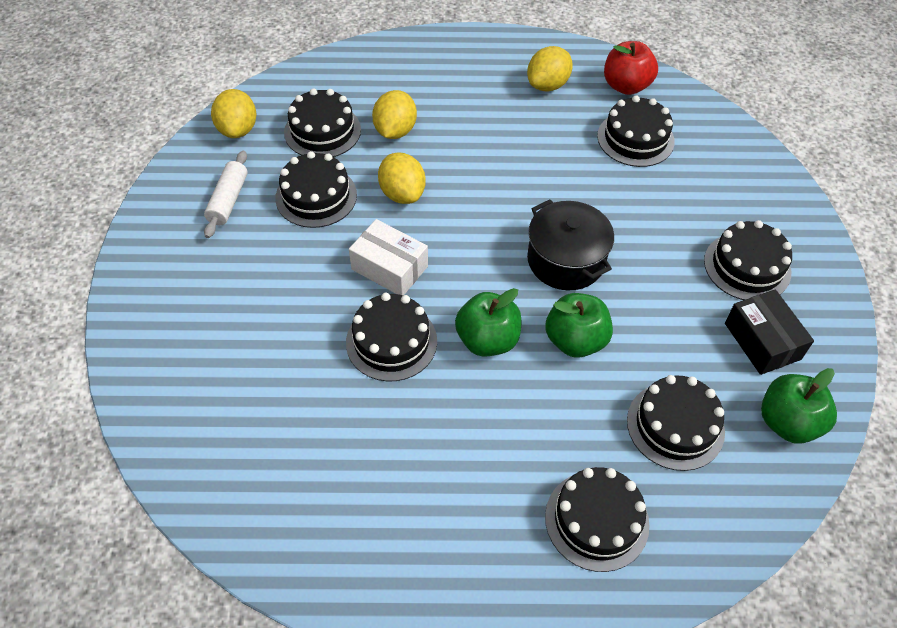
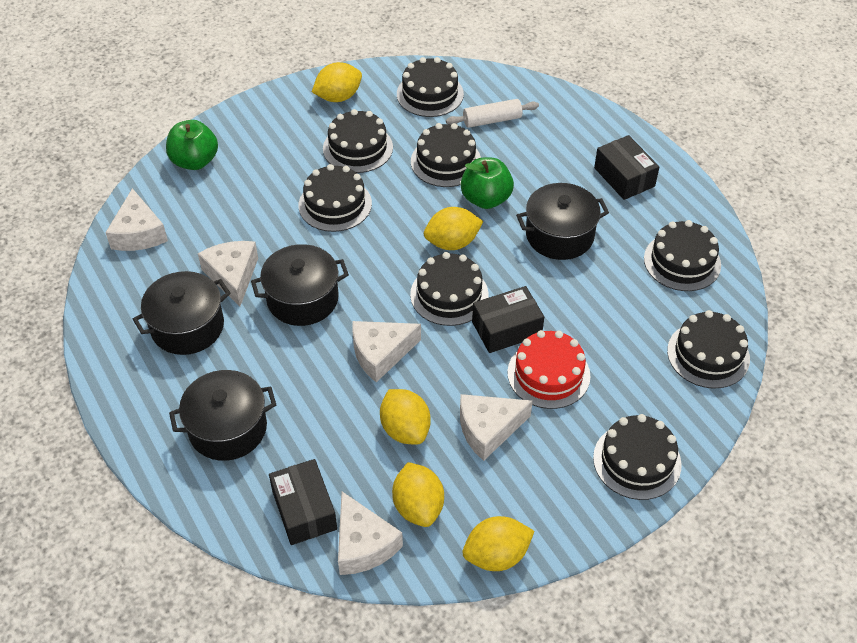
black box: [725,290,814,375] = 1 -> [269,459,337,545] [472,286,544,353] [594,135,659,200] = 3
black cake: [275,151,357,228] [284,89,361,157] [346,293,437,381] [545,467,650,572] [597,95,675,167] [627,375,725,471] [704,220,792,300] = 7 -> [299,164,372,232] [323,109,393,173] [397,57,464,117] [410,252,489,326] [411,123,481,187] [593,414,682,500] [644,220,721,291] [667,310,750,388] = 8
black pot: [527,200,614,290] = 1 -> [133,271,231,355] [169,370,276,461] [251,244,349,326] [516,183,609,260] = 4
green apple: [455,288,522,357] [545,293,613,358] [761,368,837,444] = 3 -> [166,120,218,170] [461,158,514,209] = 2
red apple: [604,41,658,95] = 1 -> none = 0
red cake: none = 0 -> [507,330,590,409] = 1
white box: [349,219,428,295] = 1 -> none = 0
white cheese: none = 0 -> [105,188,168,251] [198,241,258,306] [338,492,403,575] [352,321,421,382] [460,394,533,461] = 5
yellow lemon: [211,89,257,138] [372,90,417,139] [378,153,426,204] [527,46,573,92] = 4 -> [312,62,362,102] [380,389,431,445] [392,462,444,527] [424,207,483,250] [463,516,534,571] = 5

